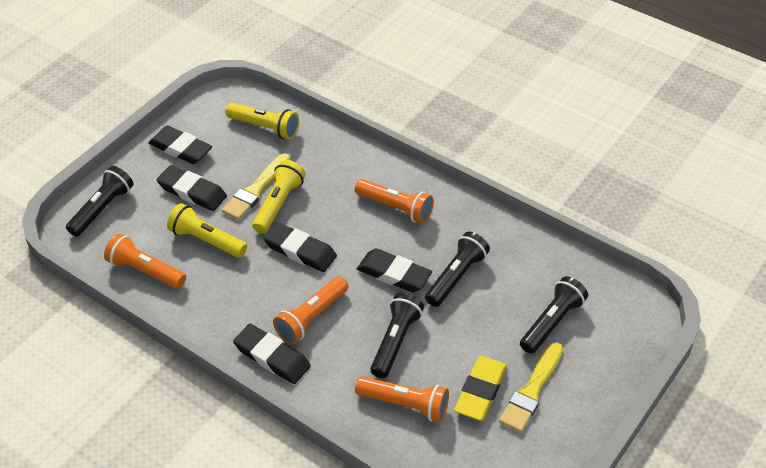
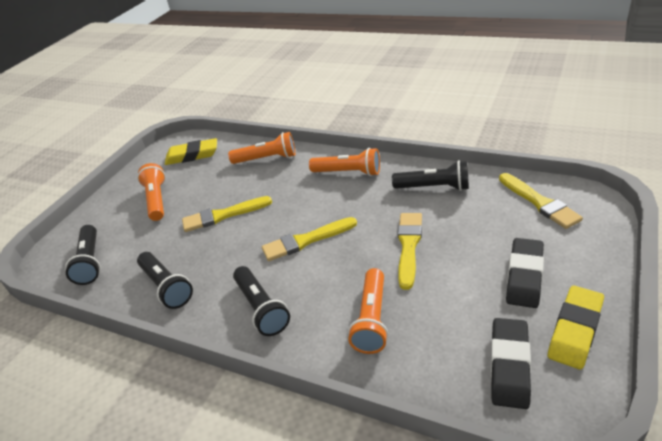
black eraser: [148,126,212,164] [157,165,227,211] [233,324,311,384] [263,222,337,272] [357,248,432,292] = 5 -> [491,318,531,409] [506,238,544,308] = 2
yellow brush: [222,153,290,220] [499,343,563,433] = 2 -> [182,196,272,232] [262,217,357,261] [398,213,422,290] [499,173,583,229] = 4
yellow eraser: [454,356,507,421] = 1 -> [165,138,217,165] [548,285,604,369] = 2
yellow flashlight: [167,203,247,258] [225,103,299,139] [252,160,306,233] = 3 -> none = 0

